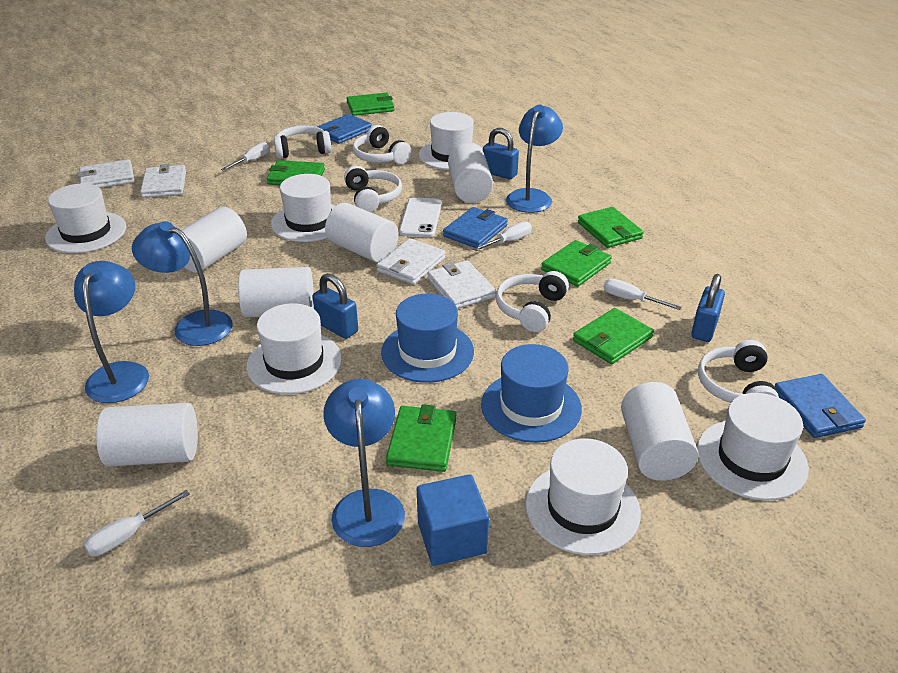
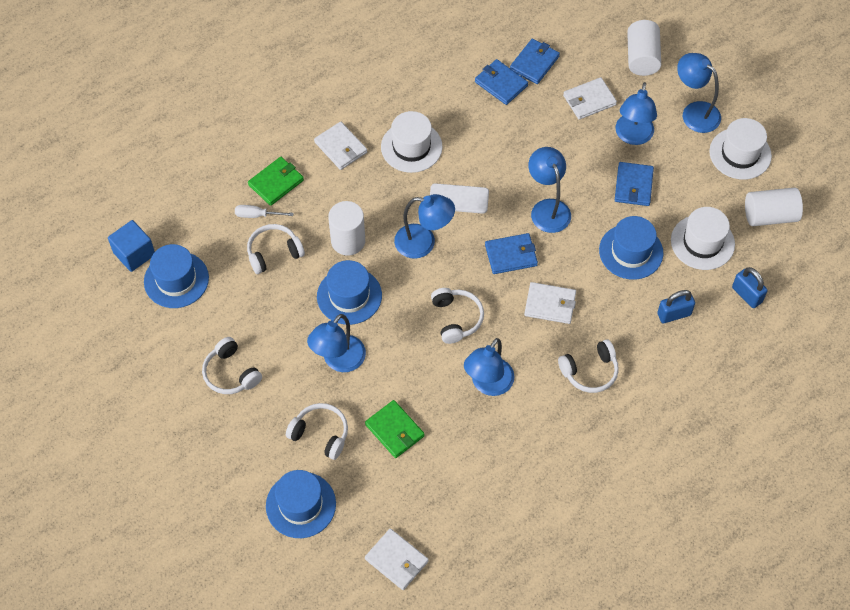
blue hat: [381,294,474,383] [481,344,582,443] = 2 -> [144,244,209,308] [266,470,336,538] [317,260,382,325] [599,216,663,280] = 4
blue lamp: [74,261,149,403] [132,221,233,346] [323,379,405,547] [506,105,563,213] = 4 -> [307,314,366,372] [394,194,455,259] [464,338,515,396] [528,147,571,233] [615,82,657,145] [677,53,721,133] = 6
blue padlock: [312,273,358,339] [483,128,519,179] [691,274,725,342] = 3 -> [657,290,695,323] [732,267,768,308] = 2
blue wallet: [317,114,372,144] [443,207,508,248] [775,374,866,438] = 3 -> [475,59,528,105] [485,233,538,274] [510,39,560,84] [615,162,654,206] = 4
green wallet: [267,160,325,185] [346,93,394,116] [386,404,456,472] [541,240,612,287] [573,308,654,364] [578,207,644,248] = 6 -> [248,157,304,206] [365,400,425,458] = 2
white cylinder: [96,403,198,466] [181,207,247,273] [238,267,314,317] [325,203,399,262] [448,143,493,203] [621,382,698,481] = 6 -> [328,201,365,256] [627,20,661,76] [745,187,803,226] = 3
white hat: [45,183,126,253] [247,303,342,394] [271,174,335,242] [419,112,483,170] [525,438,641,555] [697,393,809,501] = 6 -> [381,111,443,173] [671,207,735,270] [709,118,772,180] = 3
white screwdriver: [84,490,190,556] [221,142,270,171] [473,221,532,251] [603,279,682,310] = 4 -> [235,205,293,218] = 1

